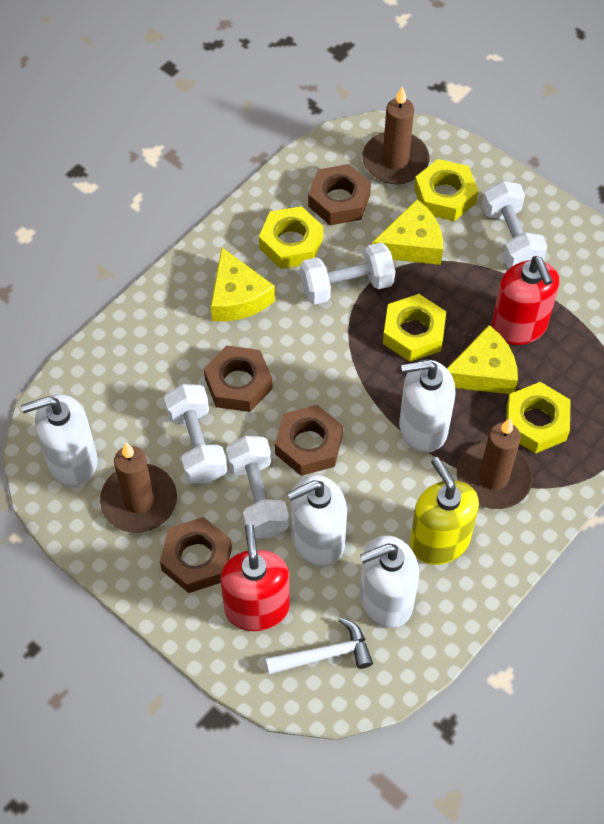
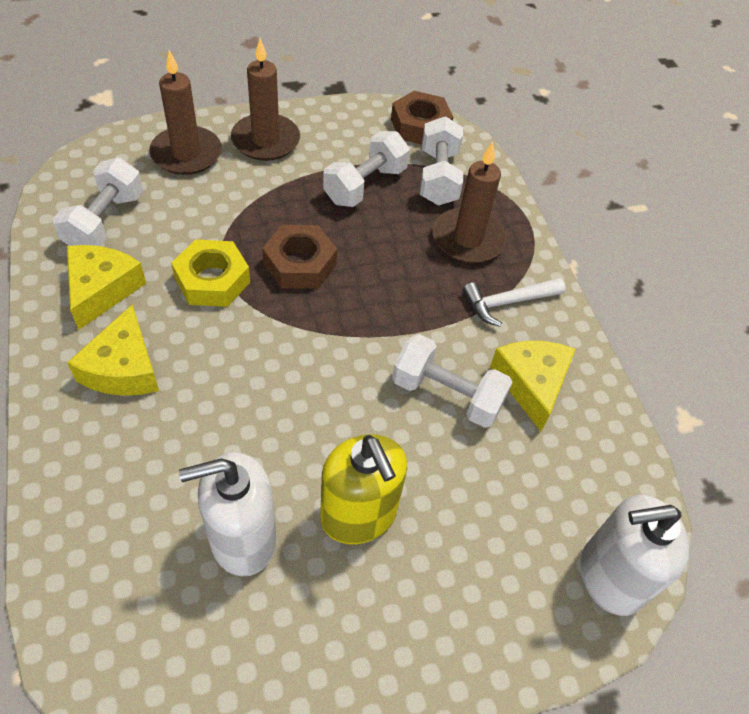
brown nut: [160,517,232,593] [204,345,273,412] [275,405,343,476] [308,164,371,225] = 4 -> [262,225,337,289] [391,91,453,144] = 2
red soap dispenser: [221,524,290,631] [491,256,559,345] = 2 -> none = 0
white soap dispenser: [21,394,97,487] [287,475,347,566] [359,535,419,628] [399,360,456,453] = 4 -> [179,452,277,576] [580,495,690,616] = 2
yellow nut: [259,206,323,269] [383,294,446,362] [414,159,478,221] [506,382,570,454] = 4 -> [171,239,250,307] = 1

